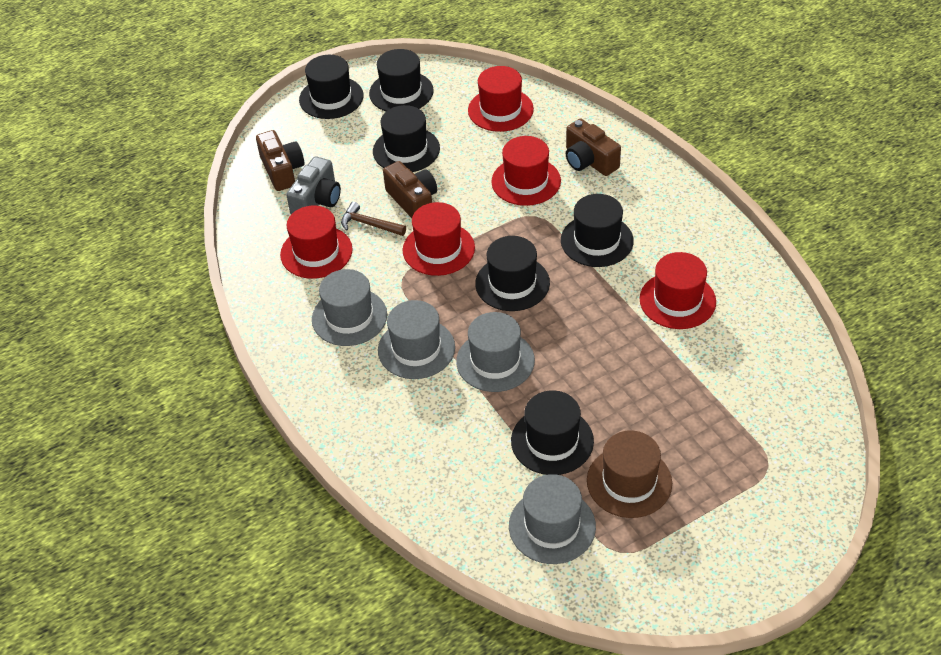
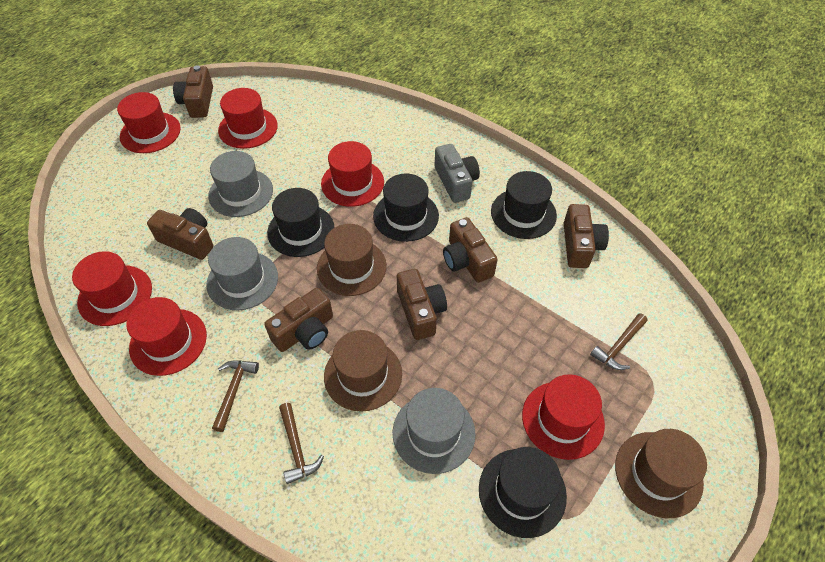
black hat: [299,55,364,119] [369,49,434,111] [373,105,440,172] [475,236,550,311] [511,390,594,475] [561,194,634,267] = 6 -> [267,188,334,257] [373,173,439,242] [479,447,567,538] [491,171,557,239] = 4
brown camera: [256,130,304,191] [383,161,437,218] [566,119,621,176] = 3 -> [147,208,214,260] [173,65,213,118] [264,288,333,352] [397,269,447,340] [443,217,498,283] [564,204,609,268] = 6
brown hammer: [341,202,406,236] = 1 -> [212,360,259,432] [279,403,324,484] [590,313,647,370] = 3
brown hat: [587,430,672,518] = 1 -> [317,224,387,296] [324,330,402,412] [615,429,707,518] = 3
grey hat: [312,269,387,346] [378,300,455,379] [456,312,535,392] [509,474,596,564] = 4 -> [206,237,278,310] [208,151,273,217] [393,388,476,474] = 3
red hat: [280,206,353,279] [403,202,475,276] [468,66,534,132] [491,136,561,206] [640,252,716,329] = 5 -> [72,251,152,326] [117,92,181,153] [126,297,207,376] [218,88,278,149] [321,141,384,207] [522,374,605,460] = 6

